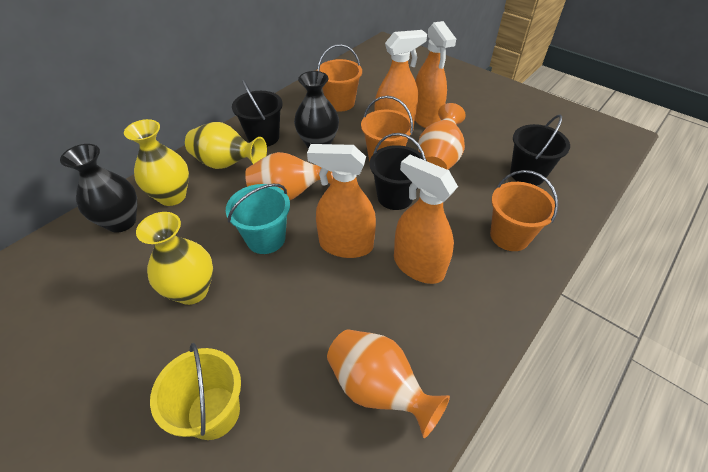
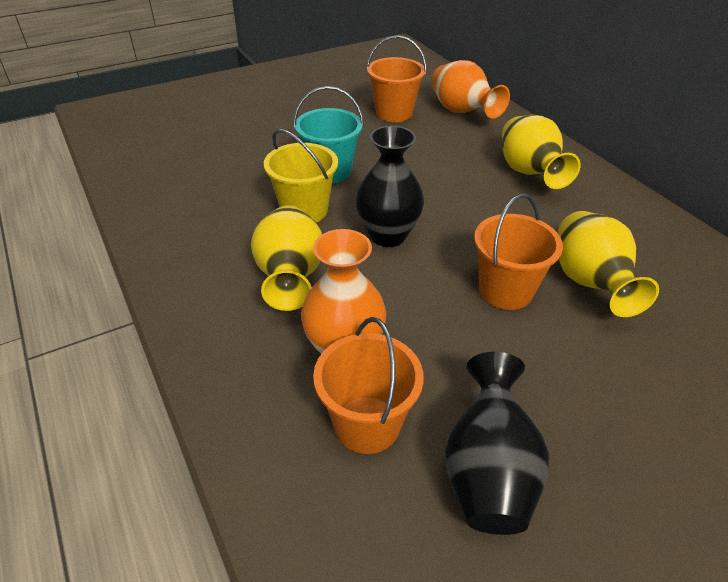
black bucket: [232,80,283,147] [370,133,427,210] [510,115,570,186] = 3 -> none = 0
orange spray bottle: [307,144,376,258] [374,30,427,123] [394,155,458,284] [415,21,456,128] = 4 -> none = 0
orange vase: [245,152,333,200] [327,329,450,438] [418,103,466,170] = 3 -> [301,229,386,354] [431,60,510,118] = 2

